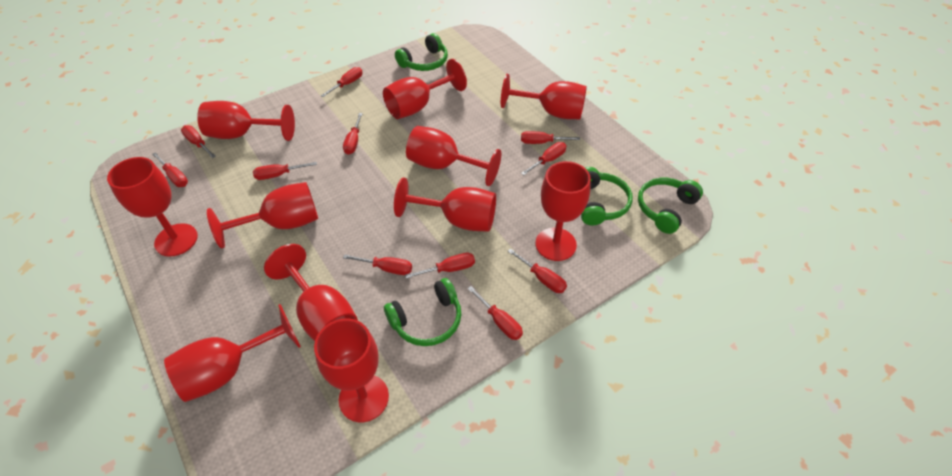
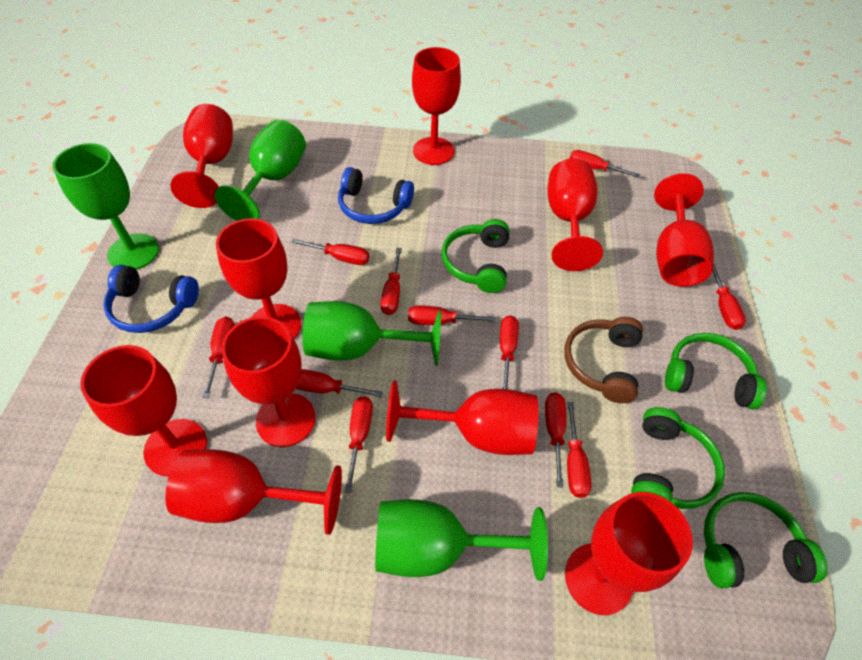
blue headphones: none = 0 -> [103,265,199,333] [338,167,414,224] = 2
brown headphones: none = 0 -> [564,317,643,403] = 1
green goblet: none = 0 -> [52,143,159,270] [214,120,306,221] [303,301,441,366] [375,499,548,581] = 4
red goblet: [107,157,198,257] [164,304,301,402] [197,101,295,141] [207,182,318,248] [264,244,358,341] [314,318,389,422] [383,59,467,119] [394,177,496,232] [406,126,501,186] [501,74,587,119] [535,161,591,261] = 11 -> [80,345,207,476] [165,450,342,535] [170,104,233,208] [216,218,301,339] [221,316,315,447] [386,381,539,455] [412,47,461,165] [547,158,603,271] [565,492,693,615] [654,173,714,287] = 10

